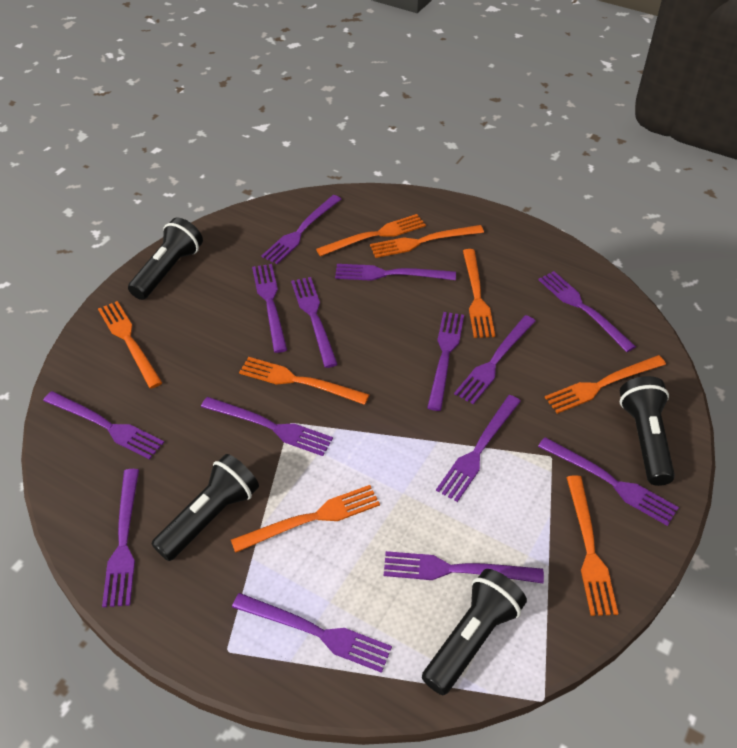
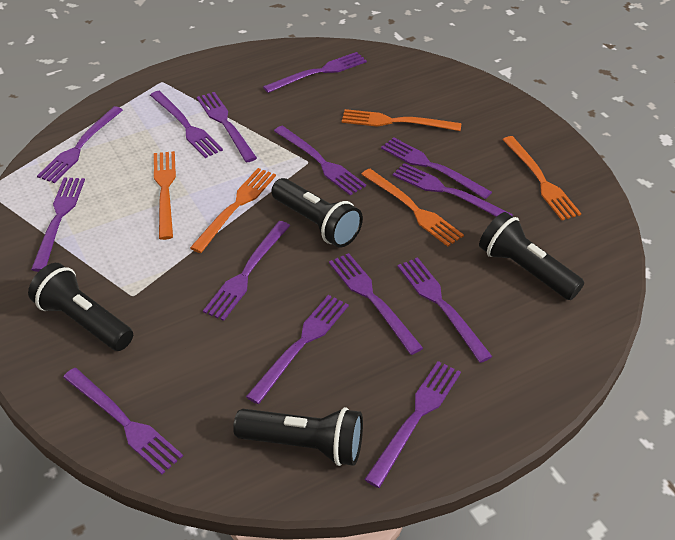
orange fork: [98,301,162,389] [231,485,380,553] [239,357,370,405] [316,214,426,256] [370,225,484,258] [463,249,495,338] [545,355,666,414] [566,475,618,616] = 8 -> [154,151,176,240] [190,168,276,253] [342,109,462,131] [361,169,464,247] [503,136,581,220] = 5

